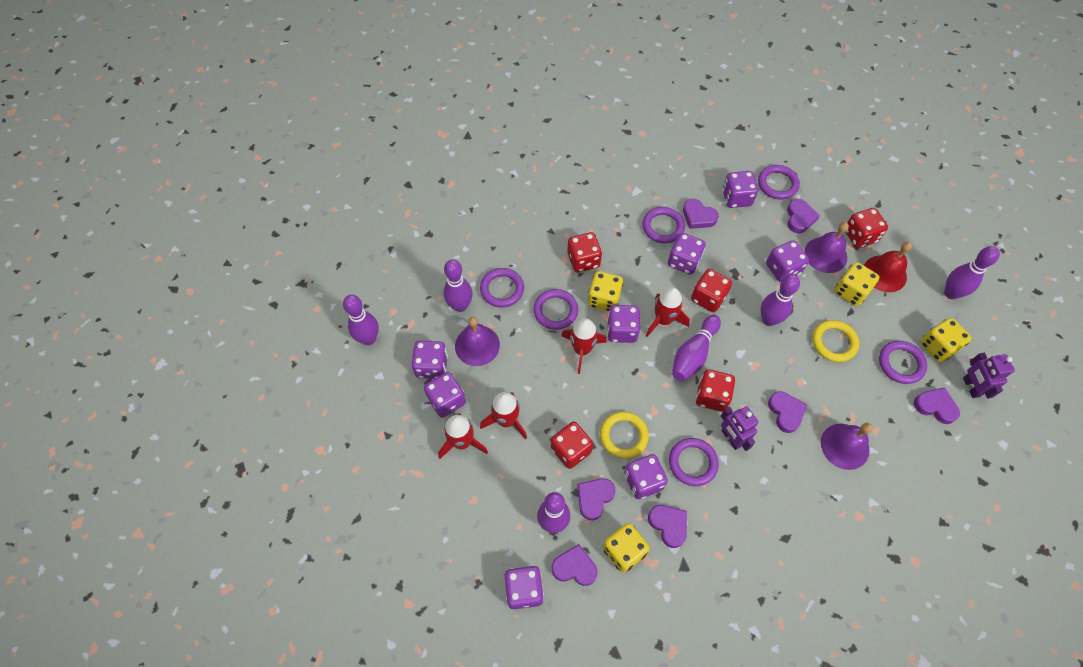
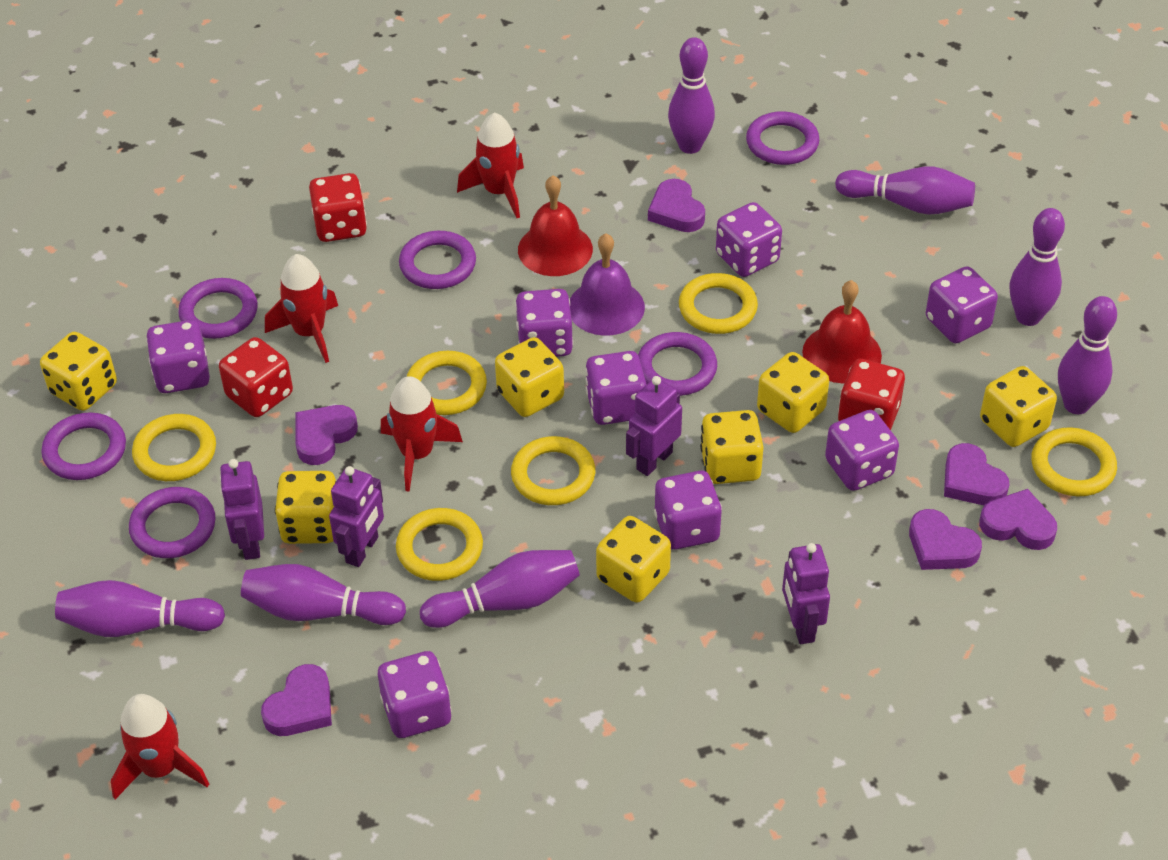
purple bell: [455,317,500,366] [805,222,849,273] [821,423,873,470] = 3 -> [570,234,645,336] = 1
purple bowling pin: [343,295,379,345] [443,260,473,312] [537,492,570,533] [672,315,721,381] [761,274,800,326] [944,246,1000,299] = 6 -> [55,580,225,637] [241,564,406,625] [420,550,580,628] [668,37,715,154] [835,167,975,215] [1010,208,1065,326] [1058,296,1117,414] = 7
purple heart: [552,544,598,586] [577,478,615,520] [648,505,687,548] [683,199,719,229] [768,391,807,433] [787,199,820,233] [914,387,960,424] = 7 -> [261,664,332,736] [295,405,358,465] [648,179,705,232] [909,509,982,570] [944,443,1009,505] [979,489,1057,550] = 6
purple robot: [721,407,758,451] [963,353,1015,399] = 2 -> [220,459,264,560] [329,466,384,567] [626,376,682,476] [782,543,830,644] = 4
red bell: [864,242,912,292] = 1 -> [518,175,593,276] [802,280,882,383] = 2
red dice: [551,422,593,469] [567,232,602,272] [691,269,732,312] [696,369,735,412] [845,208,888,248] = 5 -> [219,337,293,417] [309,173,367,242] [838,359,905,430] = 3
yellow dice: [588,271,623,312] [603,523,650,573] [834,262,879,306] [920,318,972,362] = 4 -> [40,332,117,411] [275,471,336,544] [495,337,564,417] [596,516,671,603] [700,410,764,484] [757,352,829,433] [980,366,1057,447] = 7
yellow ring: [600,412,649,459] [812,320,859,362] = 2 -> [132,414,216,481] [396,508,483,581] [407,351,487,415] [511,436,595,505] [679,273,758,334] [1031,427,1117,496] = 6

